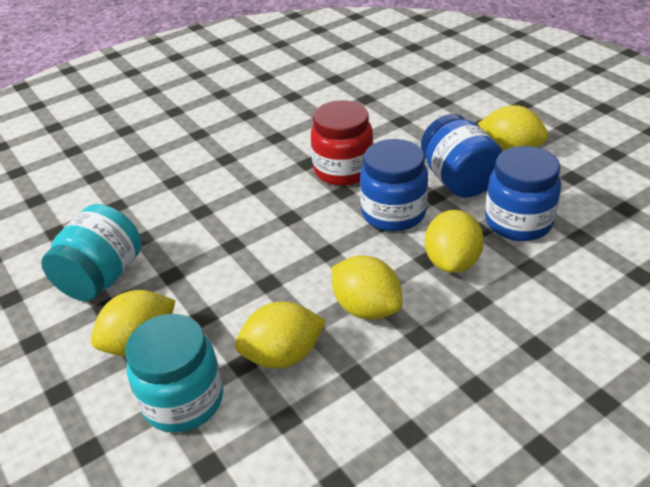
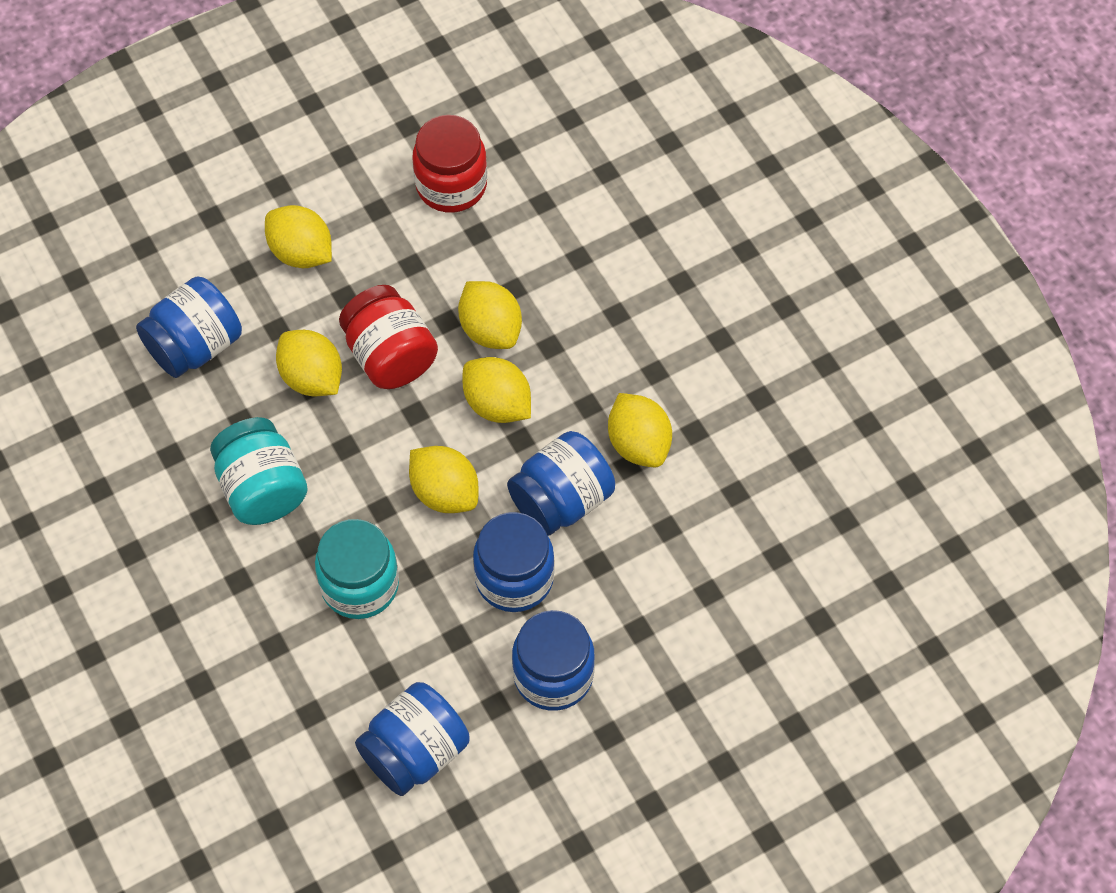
blue jar: [360,139,428,231] [421,114,503,198] [485,146,561,241] = 3 -> [136,277,242,378] [355,682,470,796] [473,512,555,612] [507,431,615,536] [512,610,595,711] = 5
red jar: [311,100,374,186] = 1 -> [339,285,438,389] [412,115,487,213] = 2
yellow lemon: [91,290,176,356] [235,301,326,368] [332,255,403,320] [425,210,484,273] [478,105,548,151] = 5 -> [265,205,332,268] [276,330,342,396] [409,446,479,513] [458,281,522,349] [462,357,531,423] [608,393,672,467] = 6

